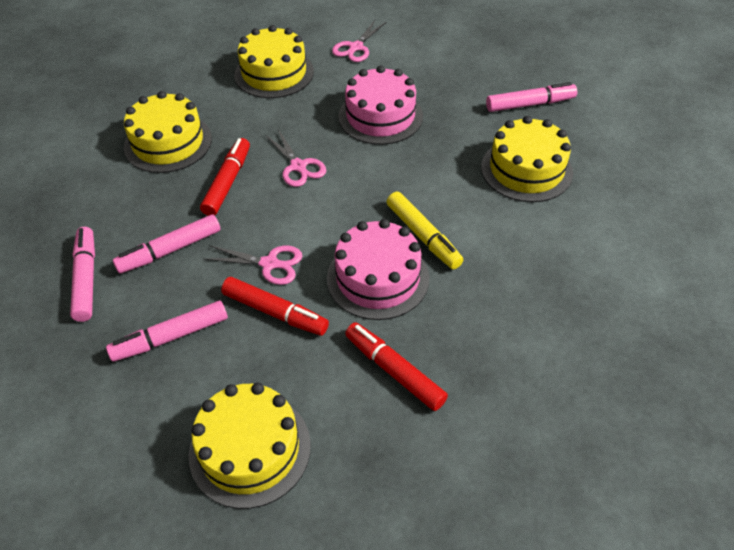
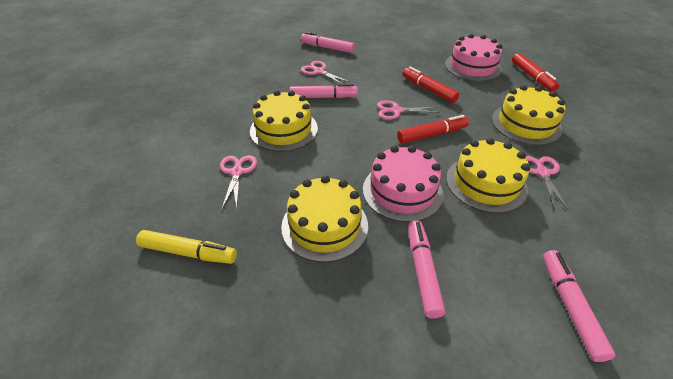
pink scissors: [204,245,302,285] [265,129,326,187] [332,20,386,62] = 3 -> [220,155,257,209] [301,61,350,84] [377,100,441,120] [526,156,569,211] = 4

